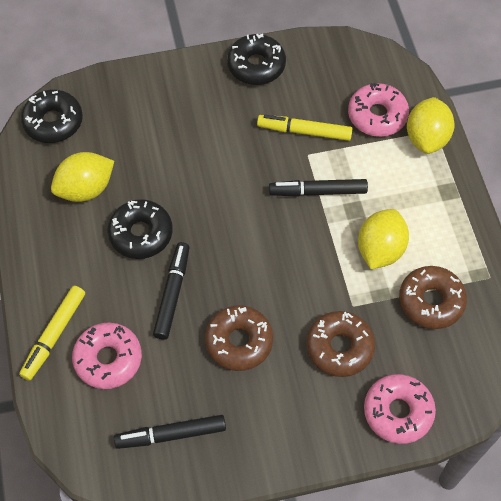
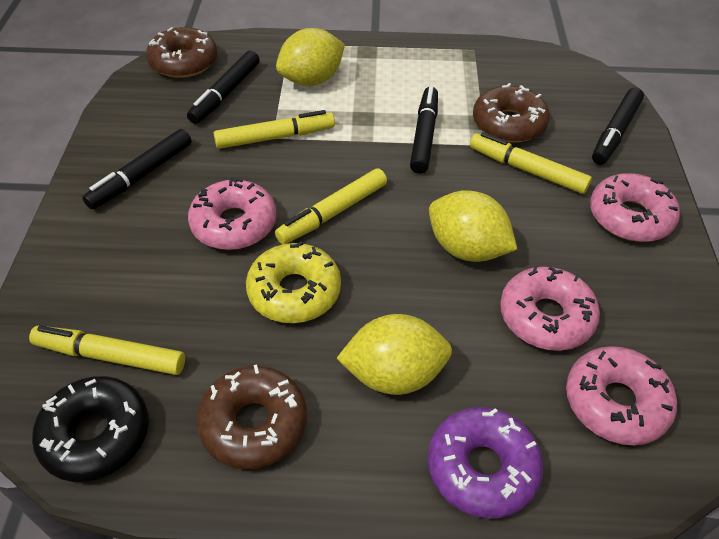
black donut: [21,89,83,143] [108,199,173,259] [227,34,286,85] = 3 -> [32,376,149,482] = 1
black marker: [114,415,226,449] [153,242,190,340] [269,179,368,197] = 3 -> [82,129,192,209] [187,51,260,124] [410,86,438,174] [592,88,644,165] = 4
pink donut: [72,323,142,389] [348,83,409,137] [364,374,436,444] = 3 -> [188,177,277,250] [500,266,600,351] [566,346,677,445] [590,173,680,242] = 4
purple donut: none = 0 -> [428,407,543,519] = 1
yellow donut: none = 0 -> [246,241,341,323] = 1
yellow marker: [19,286,85,381] [257,115,353,141] = 2 -> [29,326,185,375] [214,110,335,149] [275,169,387,244] [470,132,592,194] = 4

